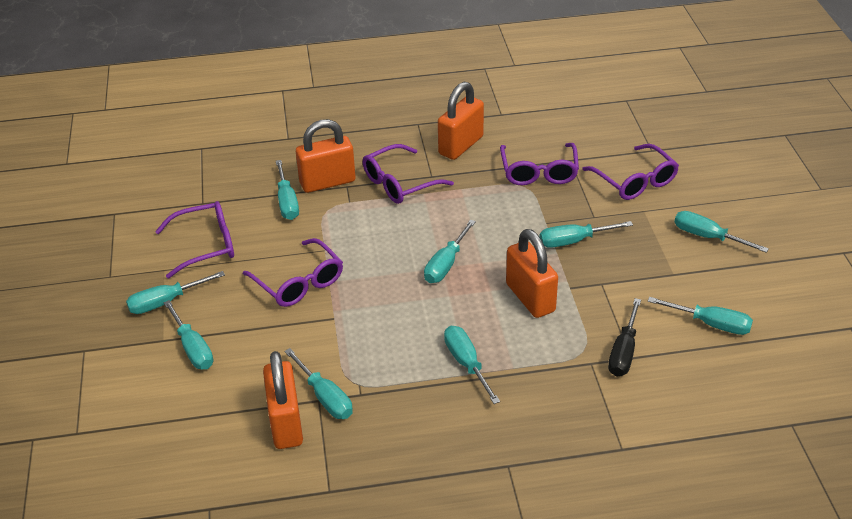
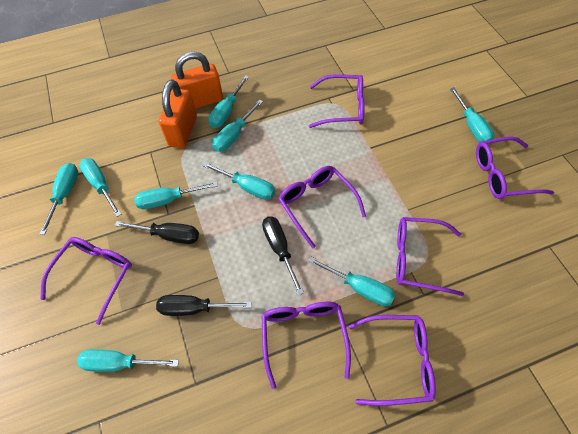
black screwdriver: [608,298,641,377] = 1 -> [115,221,199,244] [156,295,252,316] [262,216,304,295] = 3
orange padlock: [263,351,303,449] [296,119,356,193] [438,82,484,160] [506,229,558,318] = 4 -> [159,79,197,148] [171,52,223,109] = 2
purple glasses: [155,201,234,278] [243,238,343,307] [363,144,454,204] [500,143,579,185] [582,144,679,200] = 5 -> [40,237,132,325] [262,302,351,389] [279,166,366,249] [309,74,365,128] [348,315,436,406] [396,217,464,296] [476,137,554,199] = 7

